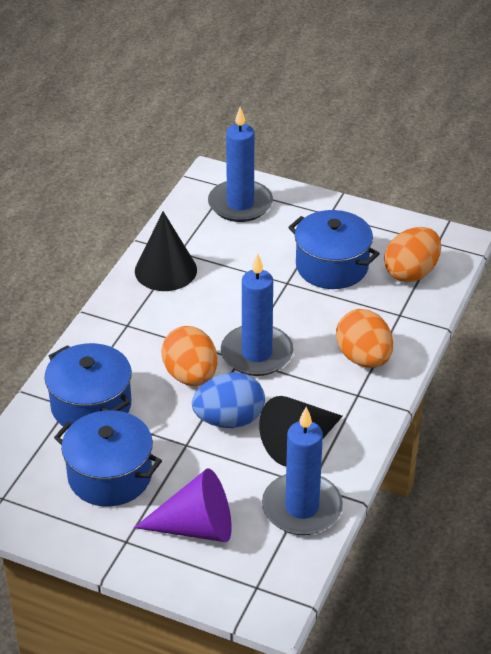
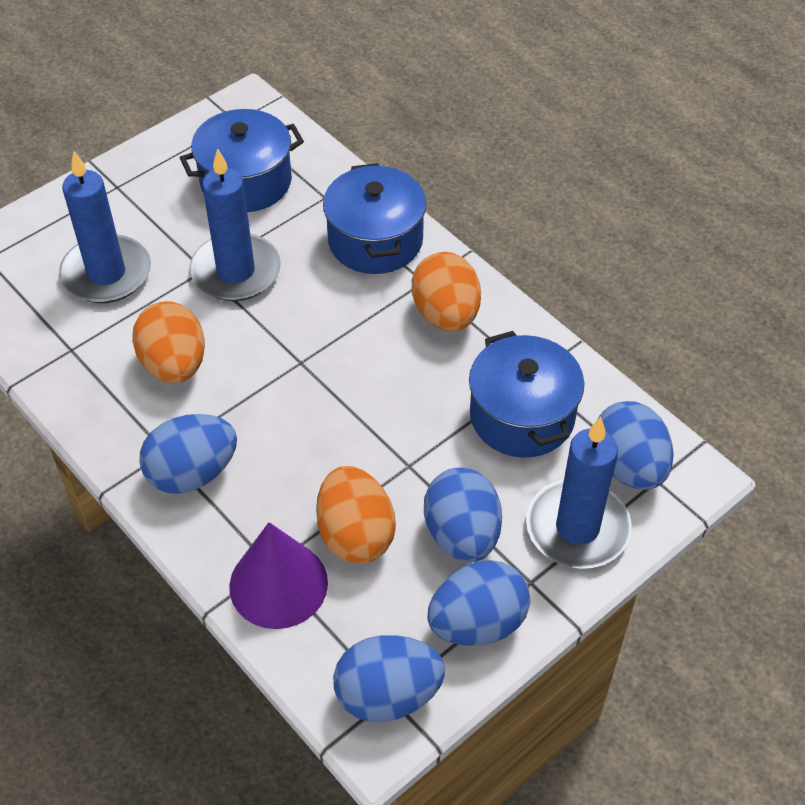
black cone: [135,211,197,291] [259,396,343,466] = 2 -> none = 0
blue egg: [192,372,265,428] = 1 -> [140,414,237,494] [333,635,445,722] [424,468,502,562] [428,560,530,646] [597,401,674,490] = 5

